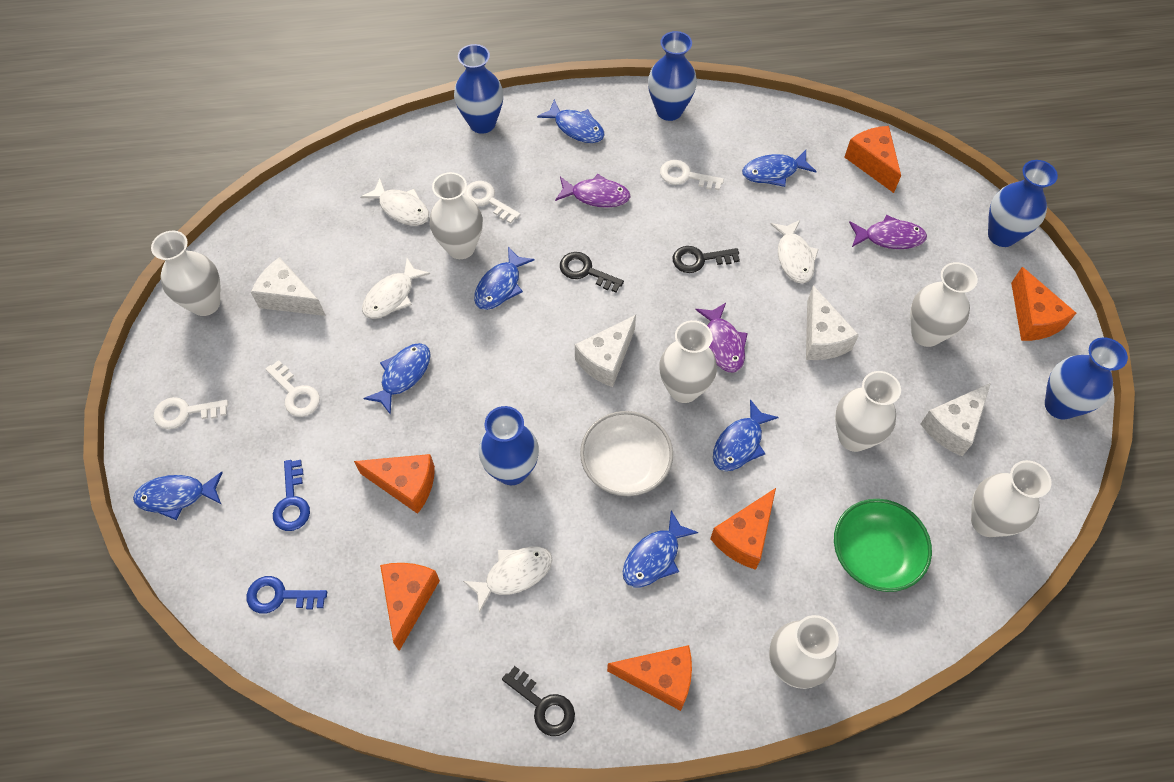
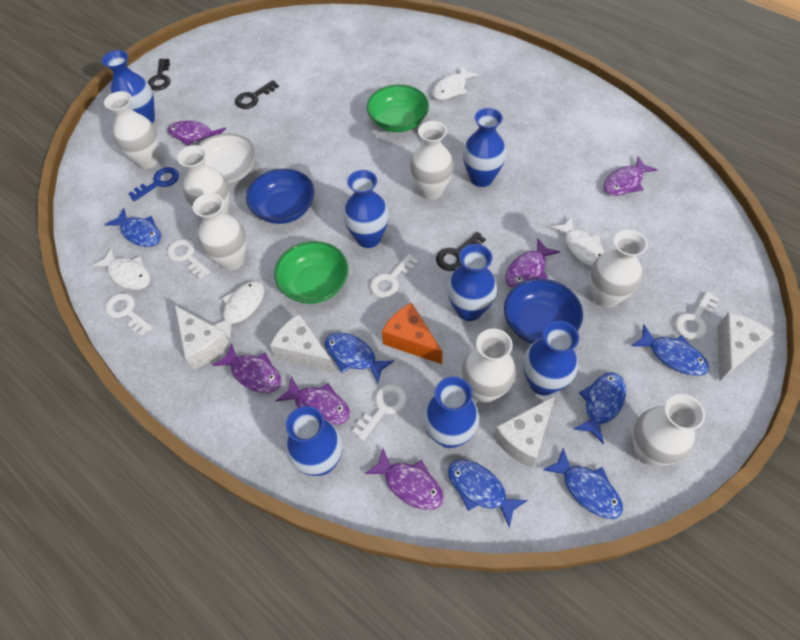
blue bowl: none = 0 -> [246,169,315,224] [504,278,583,344] = 2
blue fish: [133,472,223,520] [363,343,431,415] [474,247,535,310] [537,99,605,143] [623,510,699,588] [713,399,779,471] [742,150,817,187] = 7 -> [105,208,161,247] [324,333,394,384] [448,460,528,528] [543,448,623,519] [574,372,626,444] [631,325,709,376] = 6
blue key: [246,576,327,614] [273,460,310,531] = 2 -> [128,167,179,201] = 1
blue vase: [454,44,503,134] [479,406,539,485] [648,31,697,121] [988,160,1058,247] [1045,337,1128,420] = 5 -> [102,50,155,123] [286,406,343,476] [343,170,389,248] [423,376,479,448] [447,244,497,321] [463,108,506,187] [523,321,579,396] = 7
green bowl: [834,499,932,592] = 1 -> [274,241,348,304] [367,84,429,132] = 2
orange cheese: [354,454,435,514] [380,563,440,651] [607,645,692,711] [710,488,776,570] [844,126,901,193] [1011,267,1076,341] = 6 -> [382,303,443,364] = 1
purple fish: [555,174,631,208] [695,303,748,372] [849,215,927,249] = 3 -> [167,121,226,146] [213,343,281,393] [276,376,350,425] [364,448,444,510] [505,239,560,288] [603,156,658,196] = 6
white key: [153,397,228,429] [265,360,320,417] [464,181,521,224] [660,160,724,190] = 4 -> [105,293,152,336] [167,239,210,279] [352,384,407,441] [370,254,418,298] [675,291,719,340] = 5

